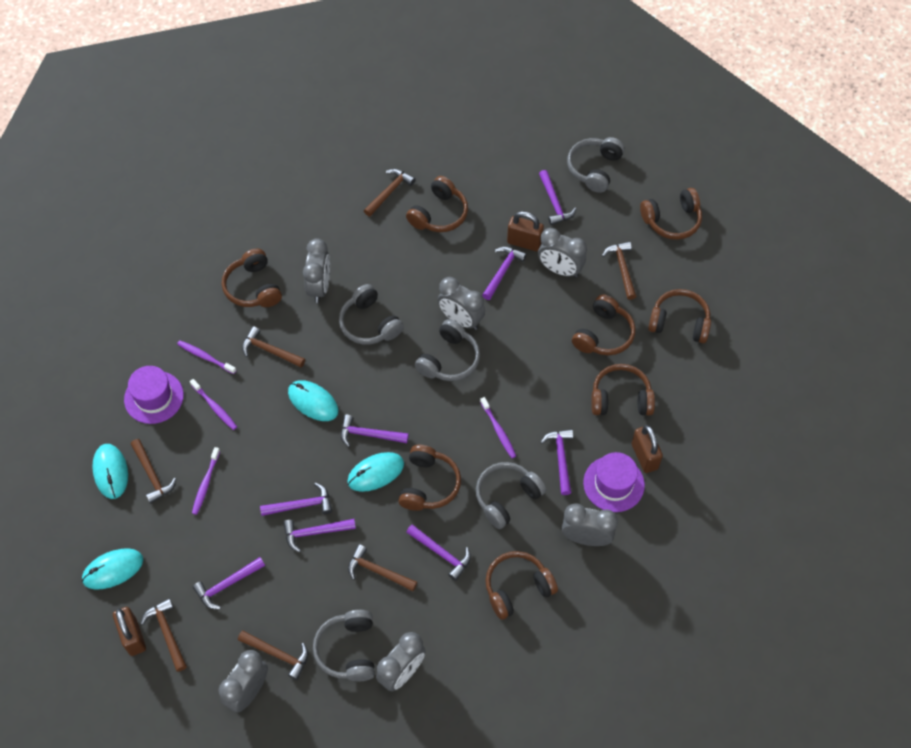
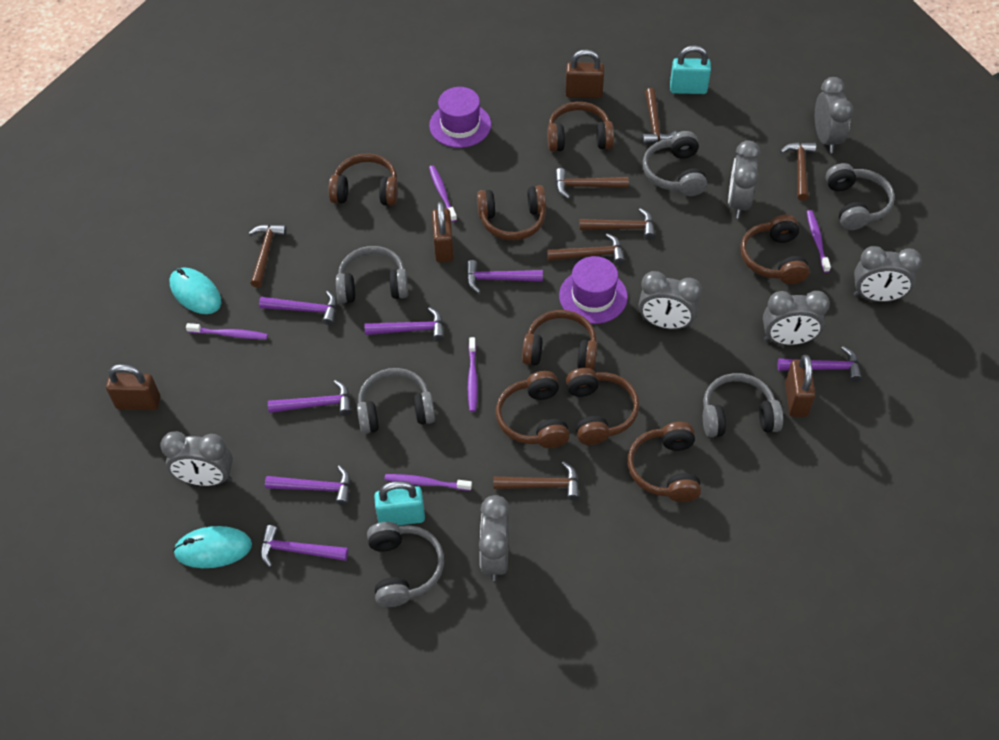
brown padlock: [113,607,146,656] [507,211,544,251] [632,425,663,473] = 3 -> [106,364,160,410] [432,202,454,263] [565,49,604,98] [785,355,816,417] = 4
grey clock: [219,650,268,712] [303,238,330,303] [376,632,426,691] [438,277,485,330] [538,228,587,277] [562,503,618,546] = 6 -> [160,431,233,486] [479,495,510,581] [639,271,702,329] [728,140,760,218] [763,291,830,345] [815,77,853,153] [854,246,922,302] = 7
grey headphones: [313,610,375,681] [339,284,404,345] [415,319,480,381] [476,462,546,529] [567,137,625,193] = 5 -> [336,246,408,303] [357,368,435,434] [367,522,444,607] [643,131,707,196] [703,373,783,437] [826,163,895,230] = 6
purple hammer: [193,557,265,609] [260,483,332,516] [283,519,356,552] [341,415,409,447] [406,524,471,581] [482,247,527,300] [539,170,576,225] [540,429,573,495] = 8 -> [259,291,337,325] [260,525,348,567] [265,466,351,505] [268,380,351,416] [365,307,444,341] [466,260,543,293] [777,346,862,382] = 7
purple toothbrush: [177,340,236,374] [190,379,237,430] [192,447,220,515] [480,397,516,458] = 4 -> [186,323,268,339] [384,474,472,491] [429,165,457,222] [468,337,478,412] [807,210,831,273] = 5
turquoise mouse: [82,548,143,590] [92,444,128,499] [288,380,338,421] [347,452,404,492] = 4 -> [170,267,221,314] [173,526,252,568] = 2
turquoise padlock: none = 0 -> [374,481,425,525] [670,45,711,94] = 2

